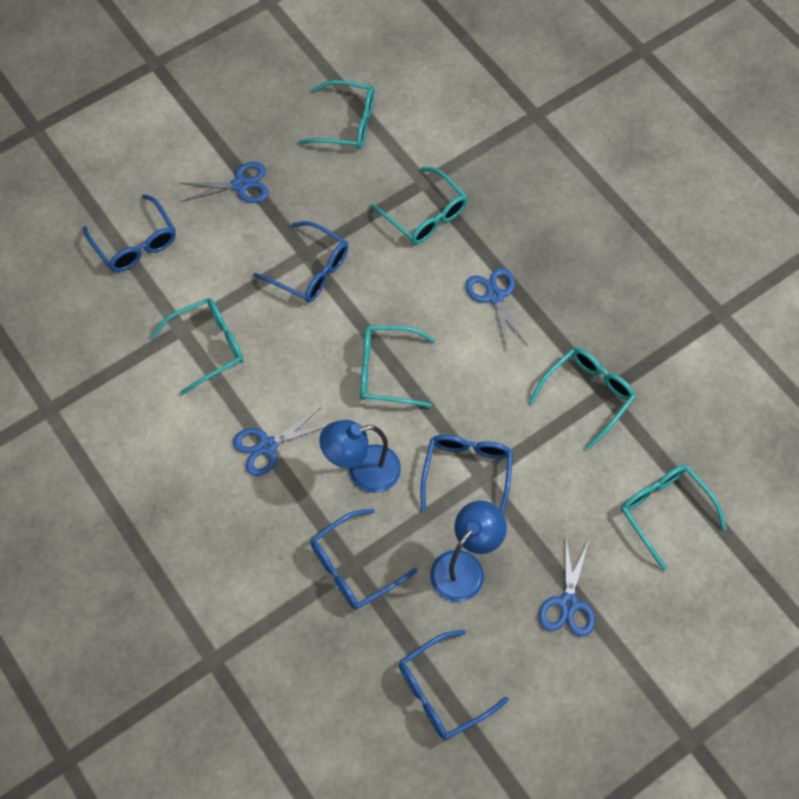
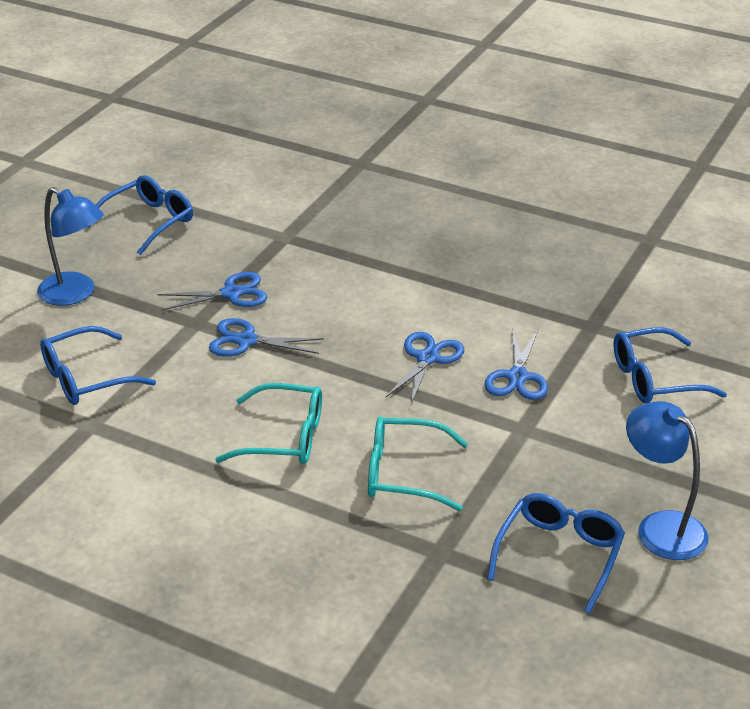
blue glasses: [83,194,176,272] [253,221,348,303] [310,509,417,610] [399,630,509,740] [420,435,513,513] = 5 -> [40,326,156,405] [88,175,193,255] [487,493,625,613] [613,327,727,404] = 4
turquoise glasses: [151,298,244,395] [298,80,374,149] [360,326,436,407] [371,167,467,244] [529,348,636,450] [621,465,726,571] = 6 -> [215,383,322,464] [368,416,468,511] = 2

